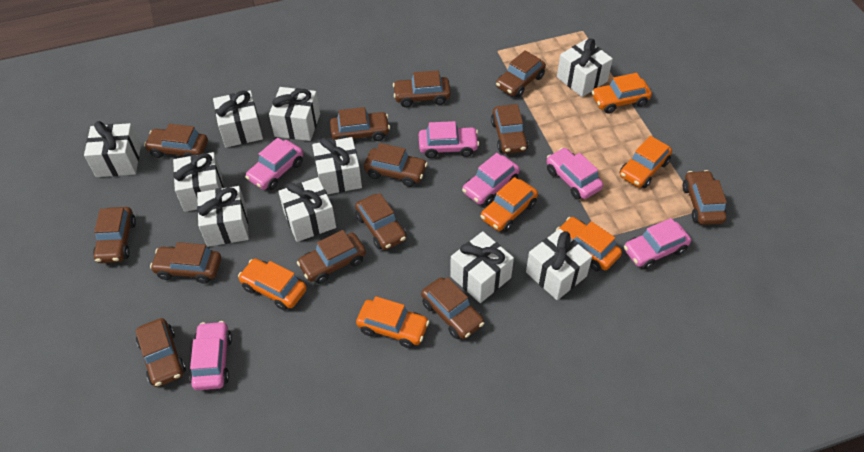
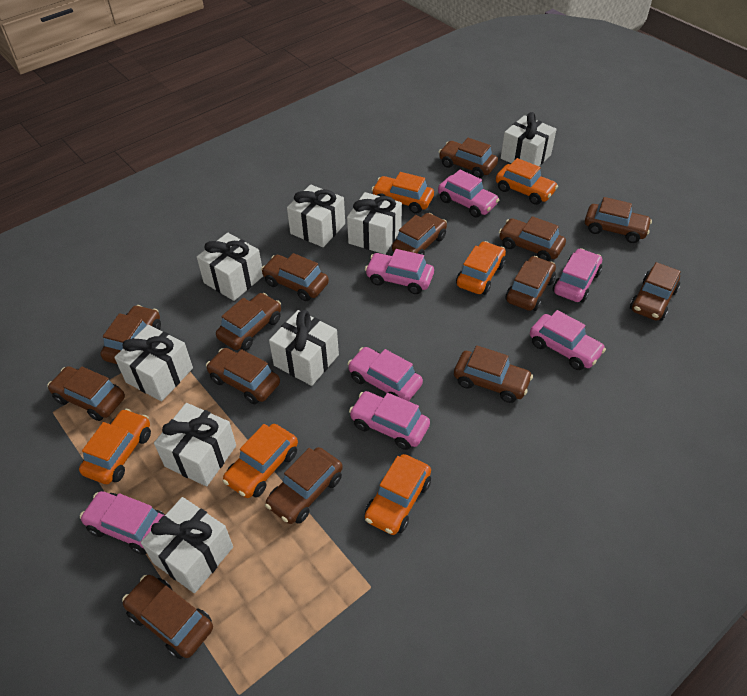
brown car: [93,207,136,263] [136,318,186,387] [144,124,208,158] [150,242,221,284] [297,230,366,284] [330,107,390,141] [355,193,406,250] [364,143,428,187] [393,70,451,107] [421,277,484,339] [491,104,529,154] [496,50,546,97] [682,170,727,225] = 13 -> [47,366,125,421] [100,305,161,364] [122,575,213,659] [206,348,280,404] [216,293,281,351] [261,253,329,301] [265,447,343,524] [392,213,447,255] [439,138,498,178] [454,346,533,403] [499,216,566,261] [505,256,556,311] [585,197,652,243] [630,262,681,321] = 14
pink car: [190,321,232,390] [245,138,303,190] [419,121,479,158] [462,153,520,206] [547,148,603,200] [624,218,691,270] = 6 -> [80,491,165,555] [347,347,423,401] [349,391,430,450] [365,249,434,294] [438,170,499,218] [530,310,606,370] [553,248,602,303] = 7
white gift: [84,121,141,177] [173,152,224,212] [197,186,249,247] [213,90,263,147] [269,87,320,141] [278,177,336,242] [312,137,362,195] [450,231,514,303] [526,229,592,300] [557,38,613,97] = 10 -> [114,325,193,401] [141,497,233,593] [154,403,236,487] [197,233,263,301] [269,310,339,386] [287,184,345,247] [347,192,402,254] [501,112,557,166] = 8

